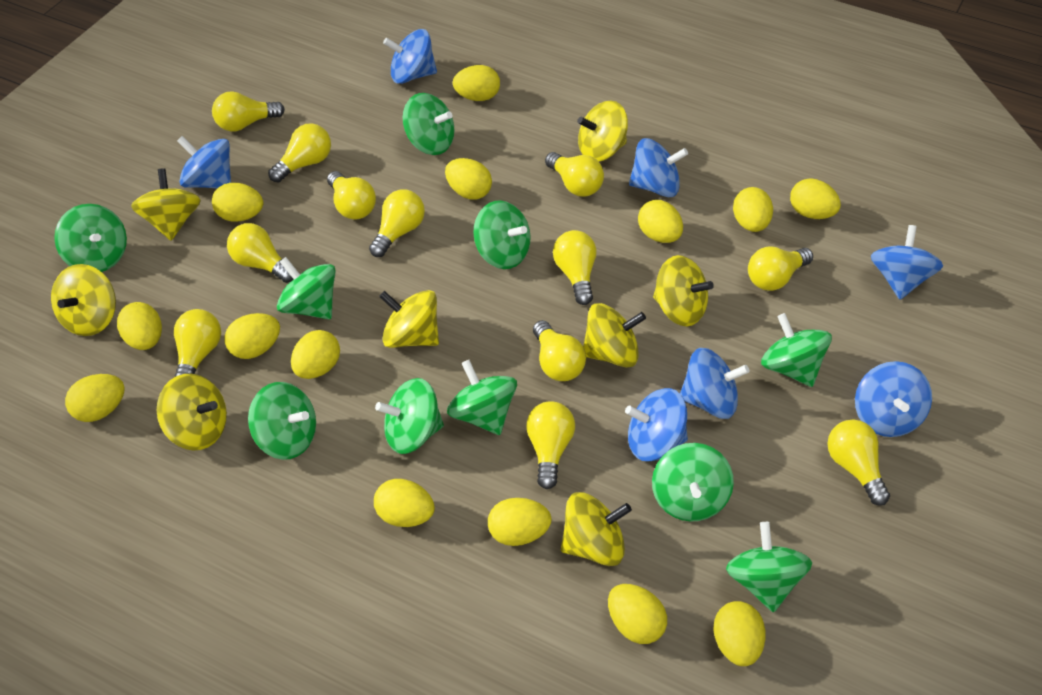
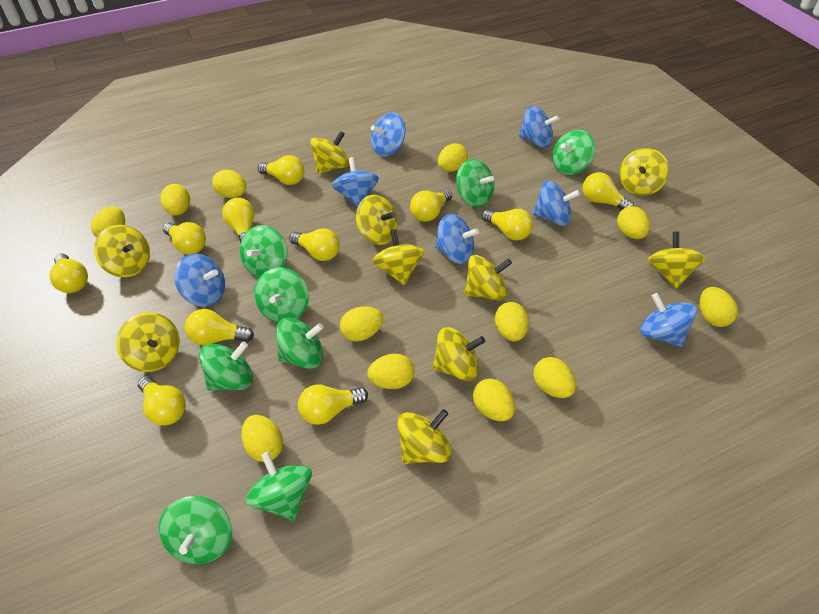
green spinning top: [54,204,127,272] [248,382,316,460] [277,257,336,319] [375,378,444,454] [403,93,455,155] [447,360,517,435] [473,200,531,269] [652,443,734,522] [726,522,812,613] [761,313,832,387] = 10 -> [159,496,232,564] [199,342,253,391] [240,225,288,278] [246,452,312,521] [254,268,309,323] [276,318,323,369] [456,159,494,207] [553,130,595,175] = 8
yellow egg: [65,374,125,422] [117,302,162,350] [212,183,263,222] [225,313,280,359] [291,330,340,379] [374,479,435,527] [445,158,492,199] [453,65,500,101] [488,498,552,546] [608,584,667,644] [638,200,683,243] [713,601,766,666] [733,187,773,232] [790,178,841,219] = 14 -> [91,206,125,238] [161,184,190,216] [212,170,246,198] [241,415,283,462] [340,307,383,342] [367,354,414,389] [438,143,468,172] [473,379,515,421] [495,302,529,341] [533,357,576,398] [617,206,650,239] [699,287,738,327] = 12
yellow light bulb: [174,309,221,377] [212,91,285,131] [227,223,293,283] [268,123,331,183] [327,171,376,220] [369,190,425,257] [526,401,575,489] [533,320,586,381] [545,152,604,197] [553,230,596,305] [748,247,813,291] [827,420,890,506] = 12 -> [49,253,88,293] [138,376,186,426] [163,222,206,255] [185,309,254,345] [222,198,255,243] [258,155,304,185] [289,228,340,261] [298,384,368,425] [410,189,452,222] [481,209,533,240] [582,172,634,210] = 11
yellow spinning top: [51,264,116,336] [131,168,201,240] [157,374,227,451] [379,290,439,348] [561,492,632,566] [577,101,628,162] [583,303,646,368] [653,255,714,326] = 8 -> [94,225,150,277] [116,312,180,372] [310,131,350,174] [356,195,398,245] [372,229,425,285] [397,409,452,464] [432,327,485,381] [464,255,512,301] [619,148,669,196] [648,231,705,289] = 10

